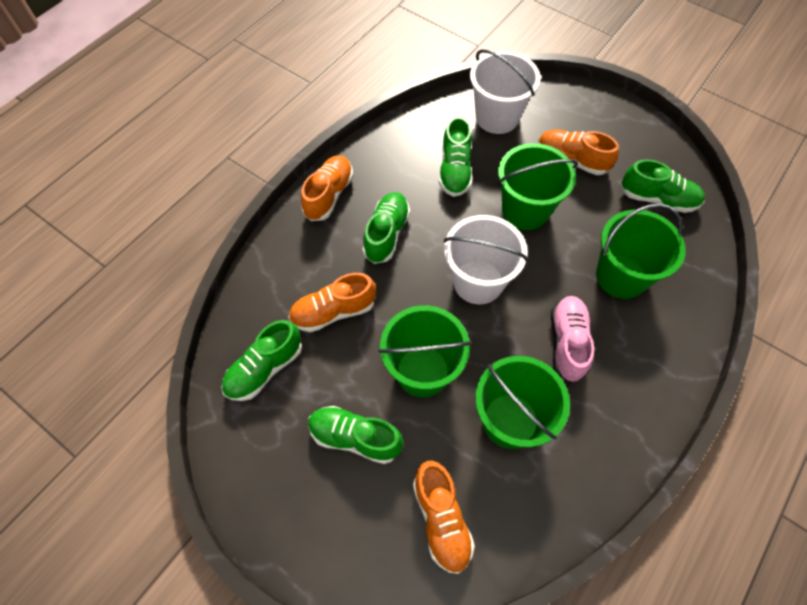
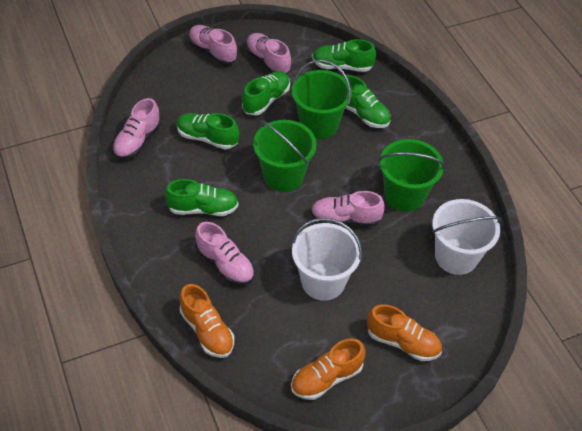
green bucket: [378,305,472,397] [475,356,570,449] [498,143,578,230] [596,203,686,299] = 4 -> [253,120,317,192] [292,59,352,139] [378,139,445,212] = 3
orange shoe: [288,273,376,332] [301,155,353,221] [413,461,475,574] [538,129,619,175] = 4 -> [180,284,234,358] [291,339,365,400] [367,304,442,361] = 3
pink shoe: [551,296,594,383] = 1 -> [112,98,161,159] [189,25,237,65] [195,222,254,285] [246,33,291,74] [311,191,385,227] = 5

